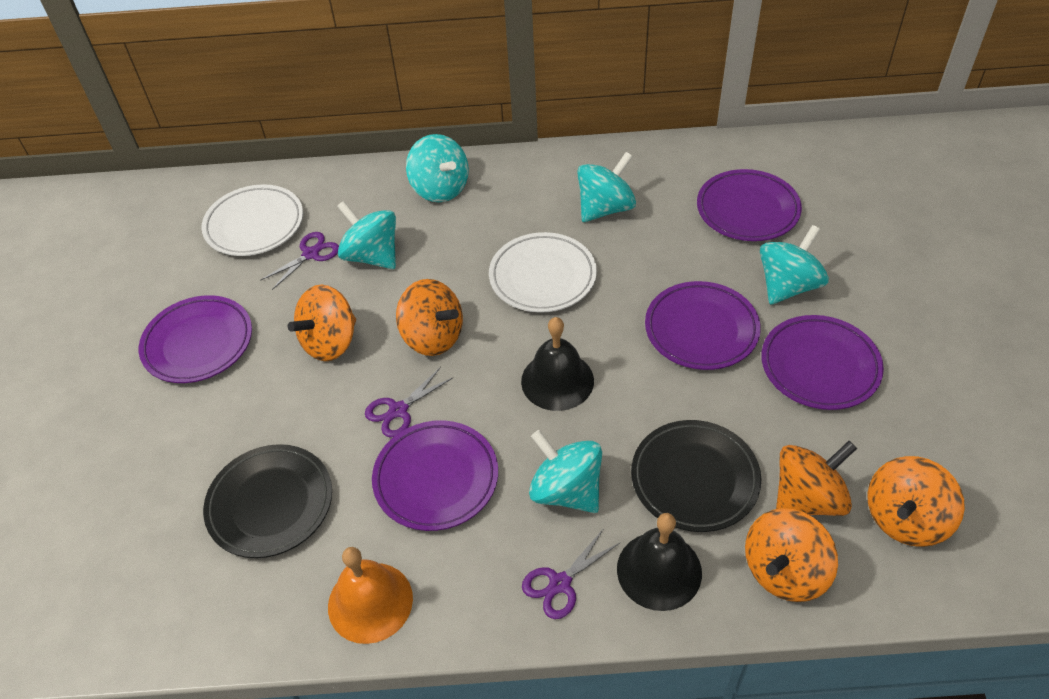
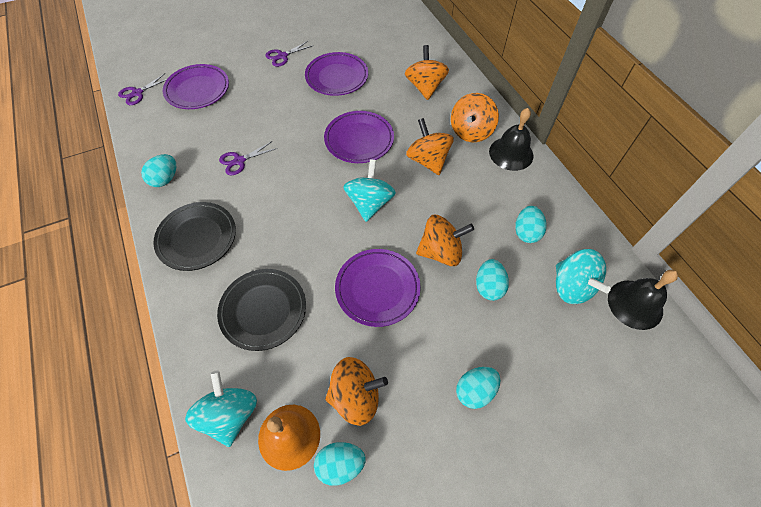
purple plate: [139,295,252,383] [372,420,498,531] [645,281,761,370] [697,169,802,241] [761,315,884,410] = 5 -> [163,64,229,109] [305,52,368,96] [324,111,394,163] [335,249,421,327] = 4
turquoise egg: none = 0 -> [141,154,176,187] [314,442,366,486] [456,367,500,409] [476,259,509,301] [515,206,546,243] = 5
turquoise spinning top: [337,201,396,269] [406,134,469,202] [529,430,602,513] [577,152,636,222] [760,225,829,305] = 5 -> [185,370,257,447] [343,159,396,222] [556,249,611,304] = 3
white plate: [201,184,303,256] [489,232,597,313] = 2 -> none = 0

